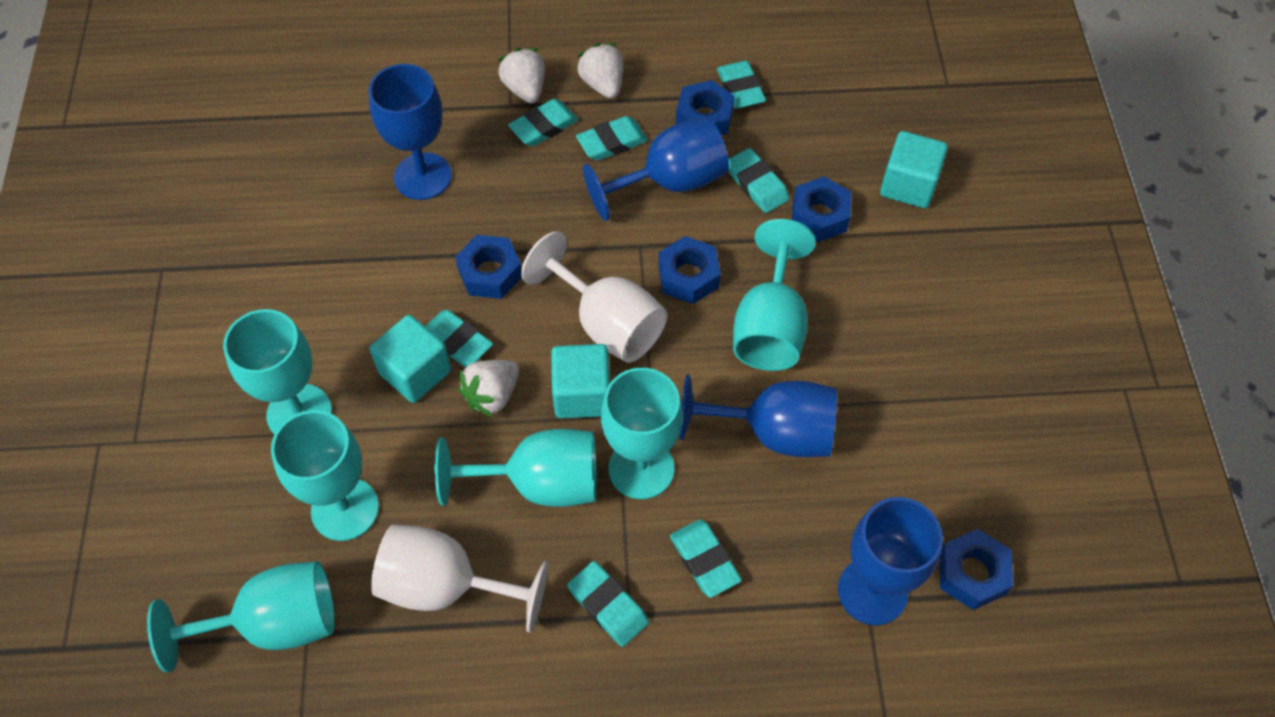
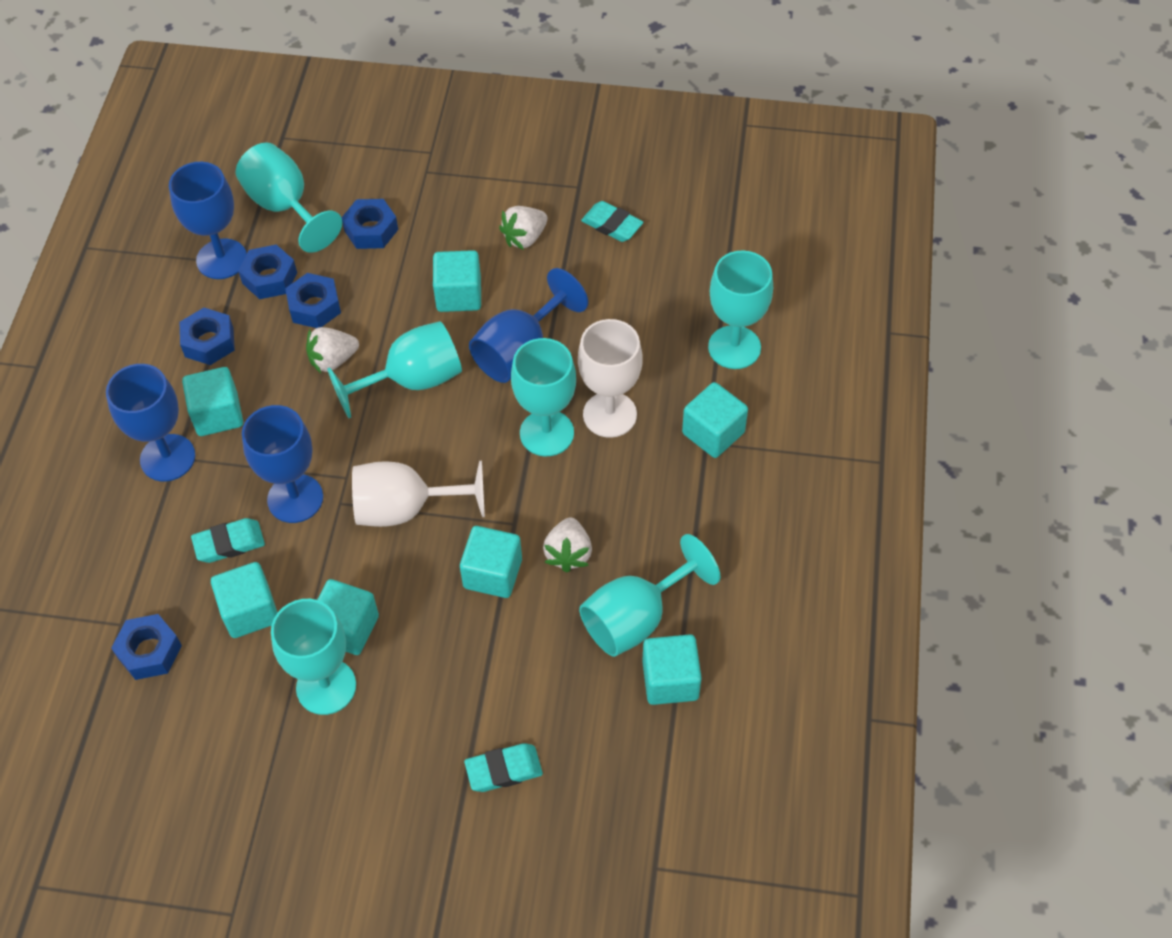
turquoise cube: [370,315,451,403] [551,344,610,418] [880,131,948,208] = 3 -> [182,367,243,436] [211,562,278,638] [317,579,379,655] [433,250,481,312] [460,526,522,598] [642,634,702,705] [682,382,748,458] = 7
turquoise eraser: [425,310,493,367] [508,99,579,146] [567,561,649,647] [576,116,648,161] [670,519,742,598] [717,61,766,109] [729,148,789,213] = 7 -> [191,518,265,563] [464,743,543,792] [581,201,644,242] = 3

